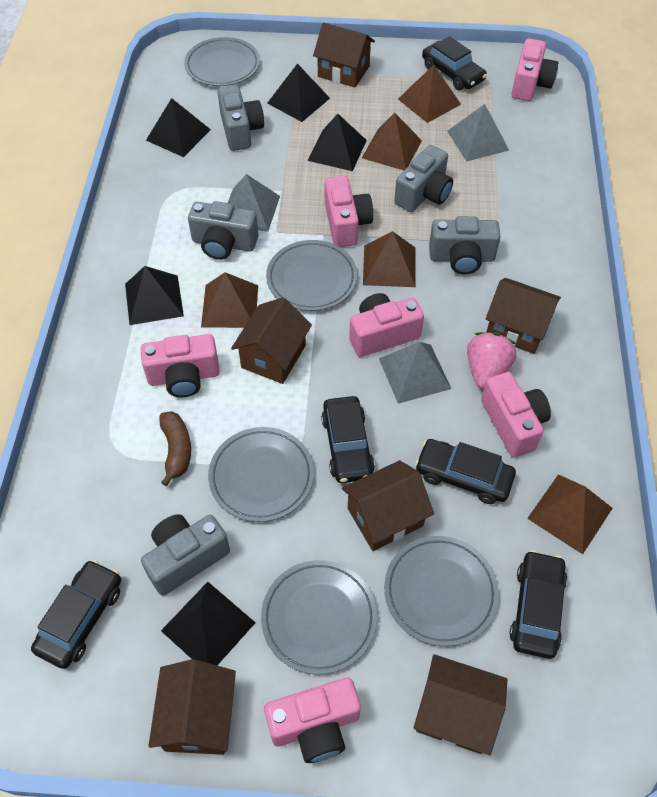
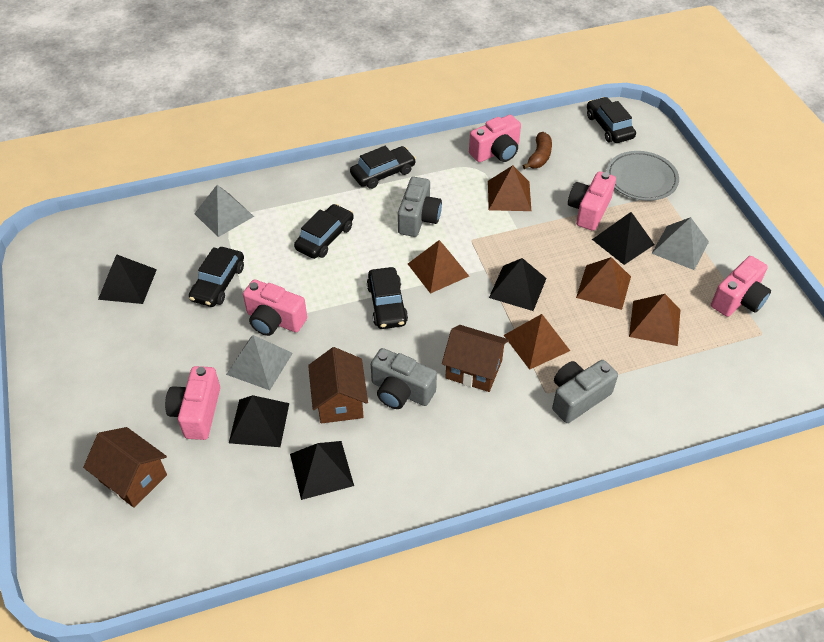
brown house: [148,659,236,755] [231,297,312,384] [313,23,375,88] [342,460,434,551] [414,654,507,755] [486,278,561,354] = 6 -> [83,427,167,508] [308,347,368,424] [442,325,509,392] = 3
grey camera: [141,514,230,596] [188,201,258,260] [218,85,264,151] [394,145,453,212] [429,216,501,274] = 5 -> [371,348,437,409] [398,177,442,237] [552,360,618,423] = 3
grey plate: [184,37,260,86] [208,427,314,522] [261,560,377,674] [266,240,357,311] [384,536,499,646] = 5 -> [606,151,679,201] = 1
pink camera: [141,334,220,397] [264,678,361,763] [325,176,373,247] [349,293,424,357] [481,372,551,458] [511,38,558,101] = 6 -> [165,366,220,440] [243,279,307,336] [469,115,521,162] [568,171,616,231] [711,256,771,317] = 5
pink strawberry: [467,332,516,389] = 1 -> none = 0

